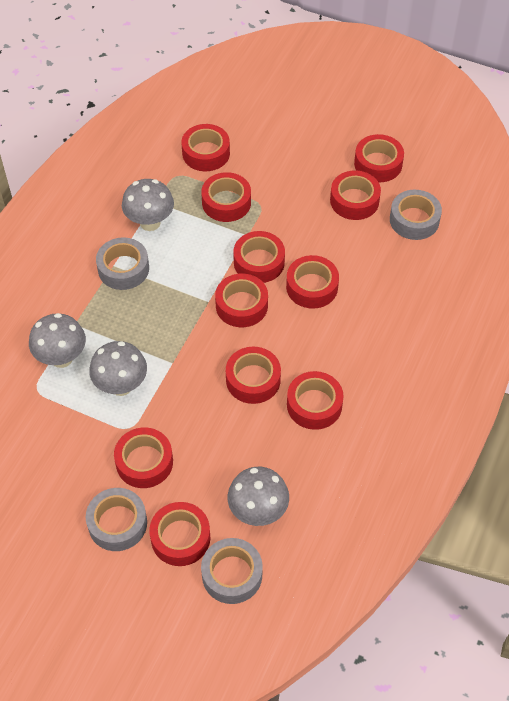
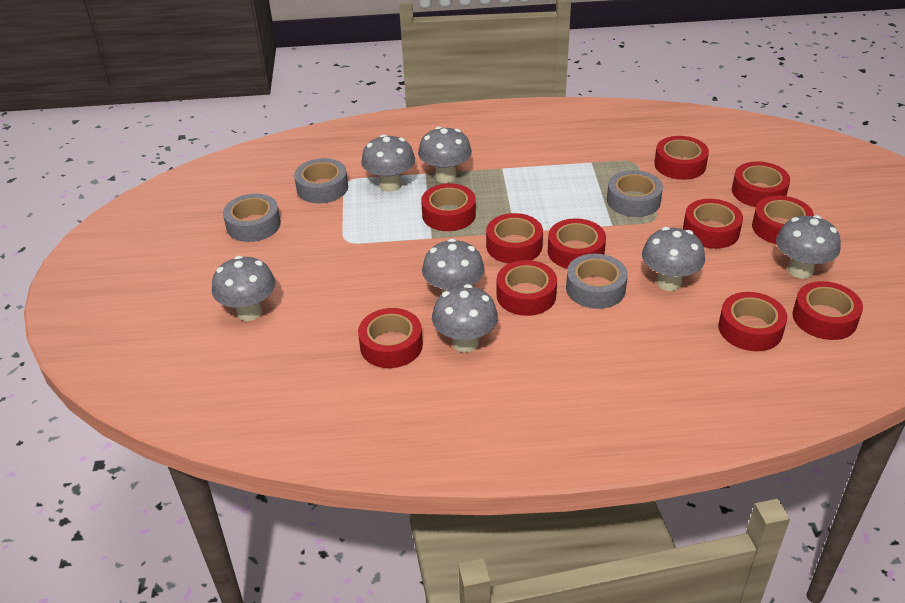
grey mushroom: [29,313,86,368] [89,341,147,396] [122,179,174,231] [228,467,289,526] = 4 -> [212,256,276,321] [361,134,415,192] [418,126,472,183] [422,239,485,293] [432,284,498,353] [642,227,705,291] [776,215,841,279] = 7

